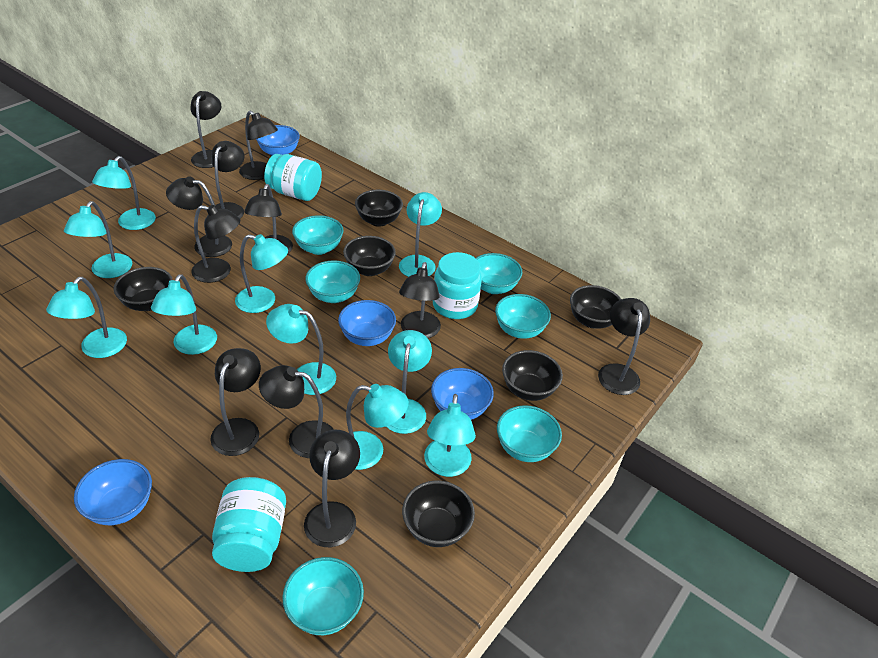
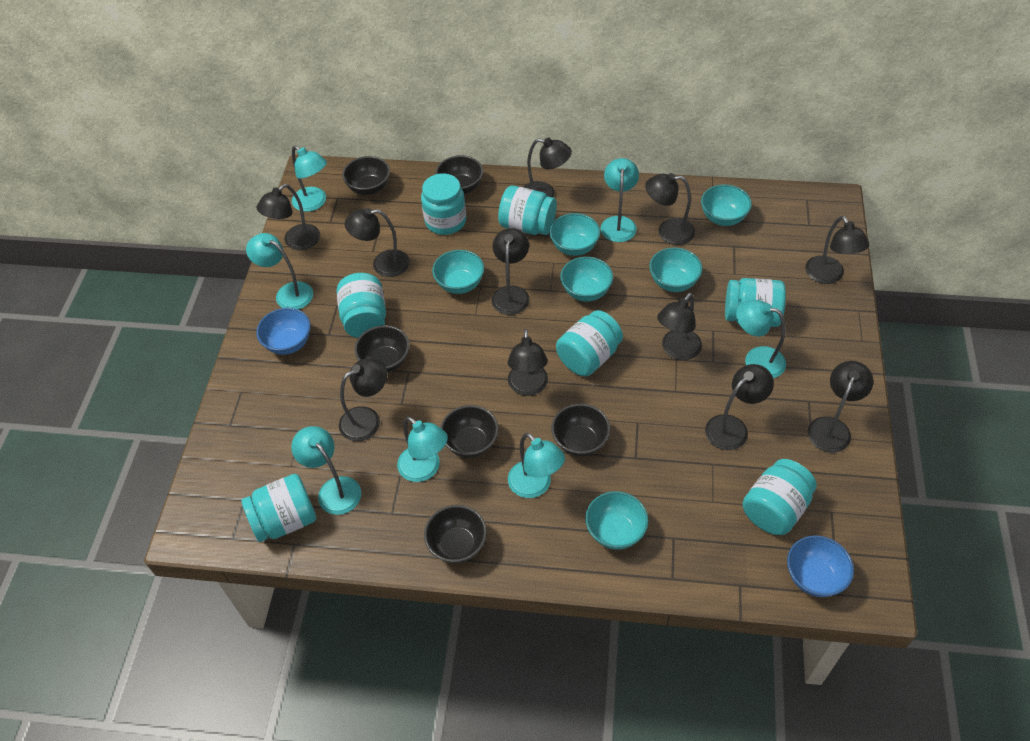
blue bowl: [74,459,152,525] [256,125,300,156] [338,300,396,346] [431,368,494,420] = 4 -> [256,308,311,355] [787,535,854,597] = 2
turquoise jar: [212,477,286,572] [264,154,322,201] [433,252,482,319] = 3 -> [241,474,316,542] [337,273,386,338] [421,173,466,235] [498,185,557,235] [556,310,623,376] [725,278,786,327] [742,459,817,535] = 7
turquoise lamp: [46,277,127,358] [64,201,132,278] [92,156,156,230] [151,274,217,355] [235,234,288,313] [266,304,336,395] [346,384,409,470] [386,330,432,434] [399,192,442,277] [424,394,476,477] = 10 -> [246,233,313,309] [291,426,361,515] [292,145,327,212] [397,417,448,482] [508,433,565,498] [600,158,639,242] [736,300,786,378] = 7

